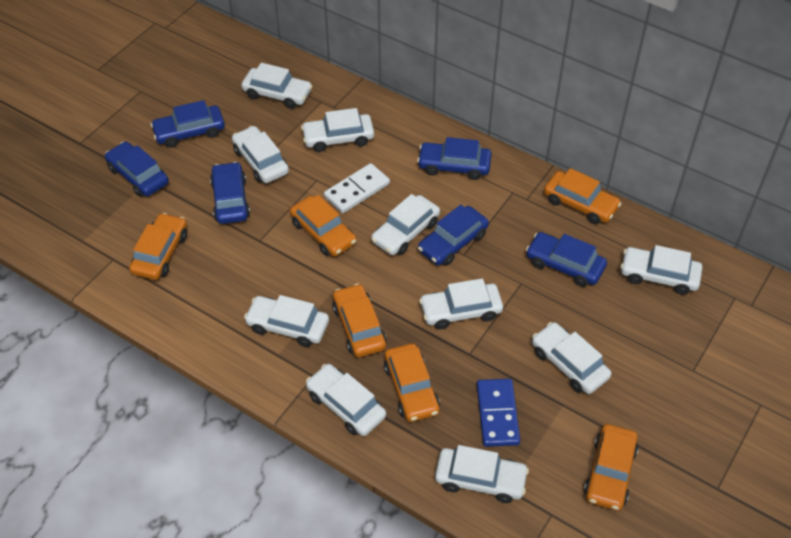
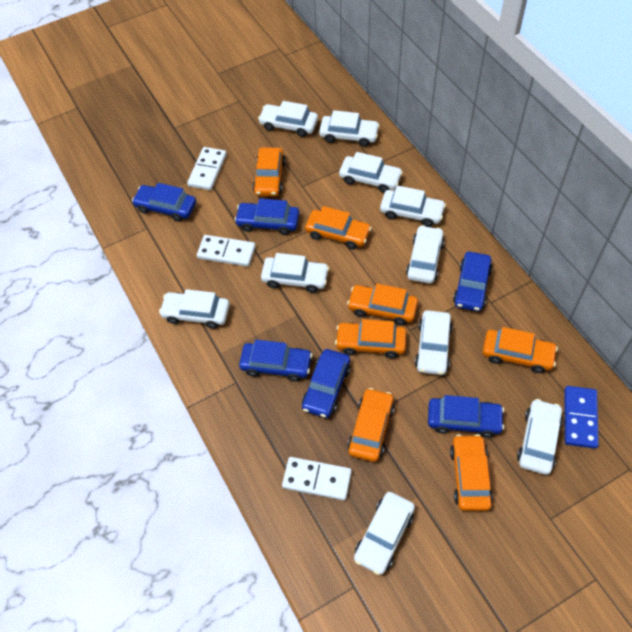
orange car: [129,213,187,280] [290,195,357,257] [332,284,387,357] [384,343,440,422] [544,168,621,224] [584,424,639,511] = 6 -> [253,147,285,196] [305,206,371,250] [335,319,406,359] [347,284,418,326] [348,388,394,462] [450,434,493,511] [483,327,558,373] = 7
white domino: [324,163,390,213] = 1 -> [187,147,227,190] [197,235,256,267] [282,457,352,501] = 3

